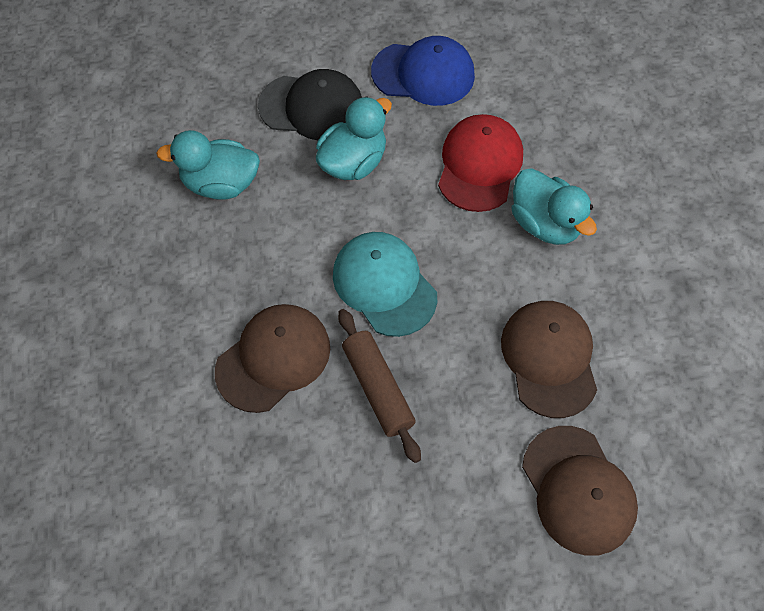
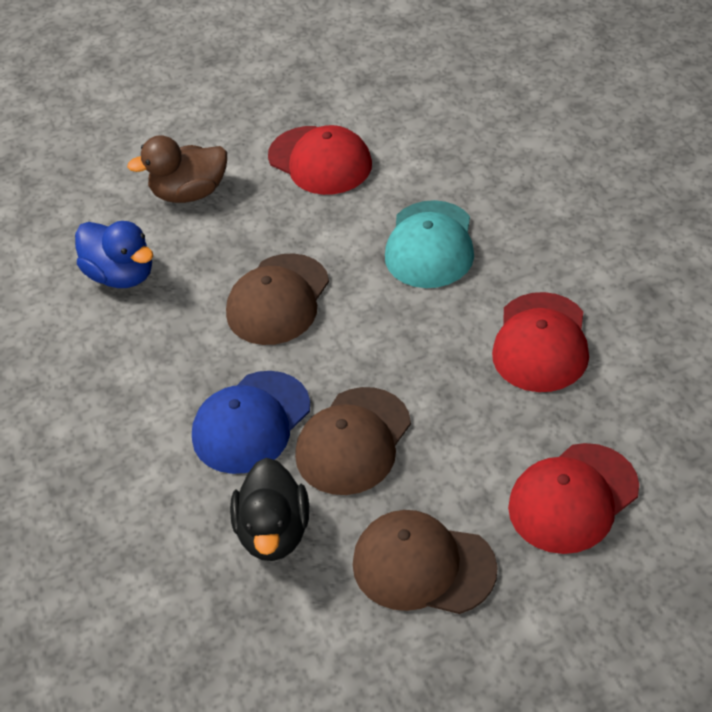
black cap: [258,69,362,140] = 1 -> none = 0
black duck: none = 0 -> [230,458,309,561] = 1
blue duck: none = 0 -> [75,221,153,288] = 1
brown duck: none = 0 -> [127,135,227,203] = 1
brown rolling pin: [338,309,421,463] = 1 -> none = 0
red cap: [438,114,523,212] = 1 -> [268,125,372,195] [492,292,589,392] [508,443,639,554] = 3
turquoise duck: [156,130,260,200] [316,96,392,180] [511,168,597,245] = 3 -> none = 0

